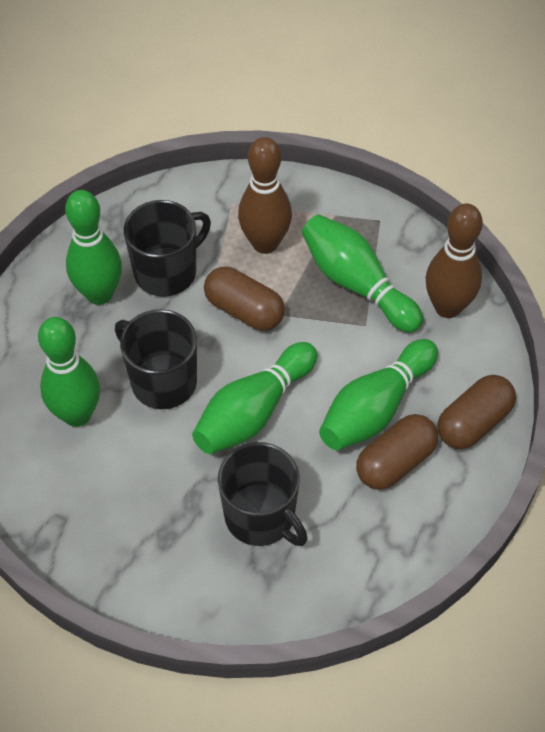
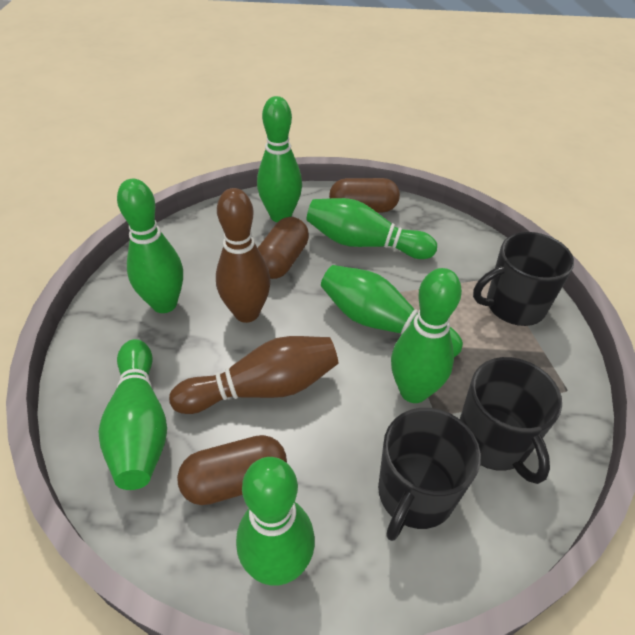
green bowling pin: [38,317,100,427] [65,190,122,305] [192,342,317,454] [302,214,423,333] [319,339,438,450] = 5 -> [99,339,167,490] [117,179,183,313] [236,457,315,586] [257,96,302,222] [306,198,437,259] [321,265,463,357] [391,268,462,403] = 7

